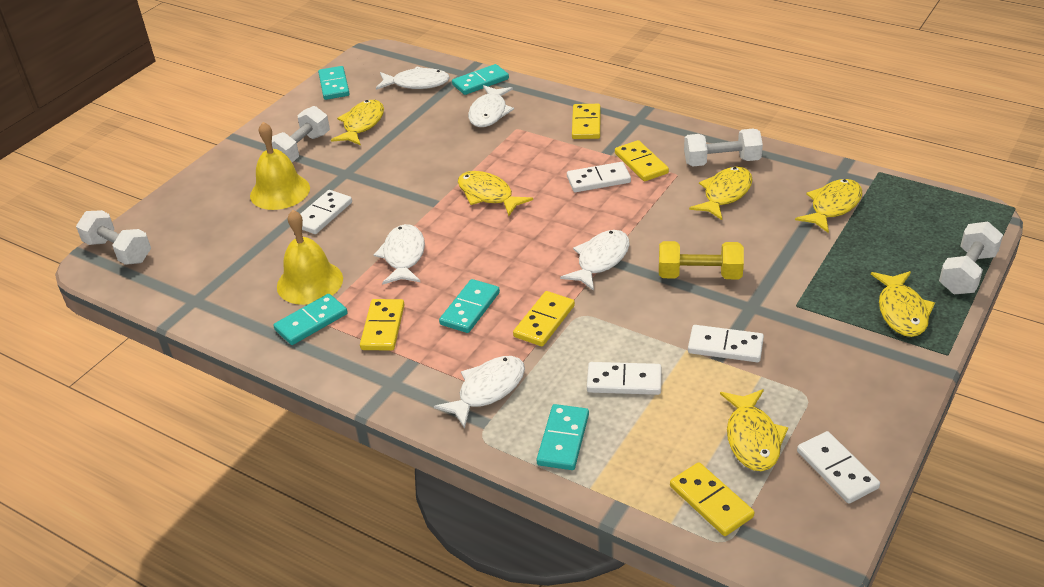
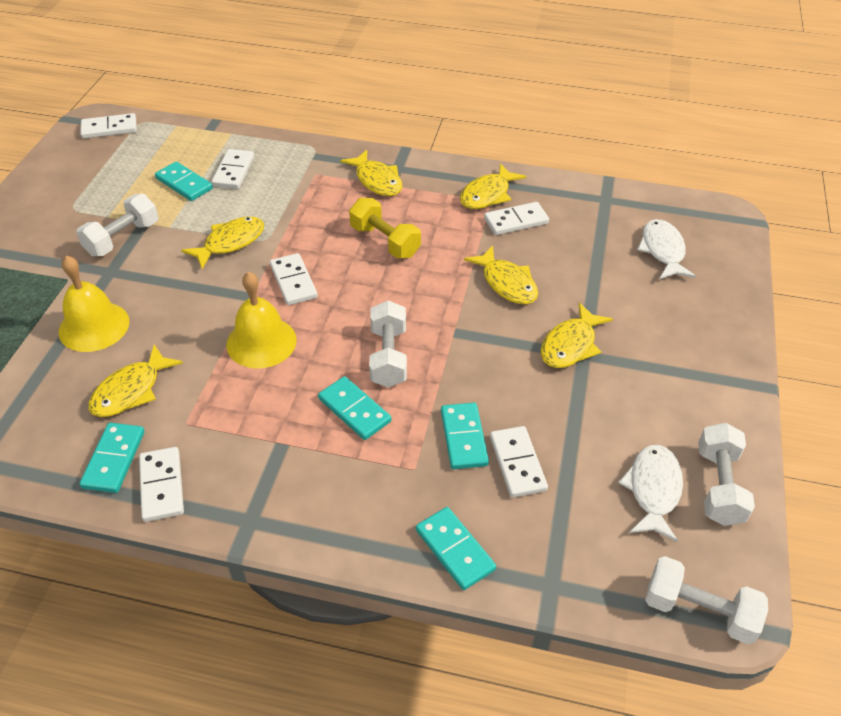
white domino: [301,190,352,234] [567,162,631,192] [587,362,661,395] [688,325,764,362] [797,431,880,503] = 5 -> [80,113,137,139] [139,447,184,522] [211,149,254,189] [270,253,318,305] [484,202,549,235] [490,426,548,497] = 6
white fish: [374,224,425,285] [376,67,450,90] [434,356,525,429] [468,85,514,127] [560,230,630,291] = 5 -> [618,445,683,543] [637,219,696,279] = 2
yellow domino: [360,299,405,350] [513,291,575,346] [572,104,601,139] [615,140,669,181] [670,462,755,536] = 5 -> none = 0

